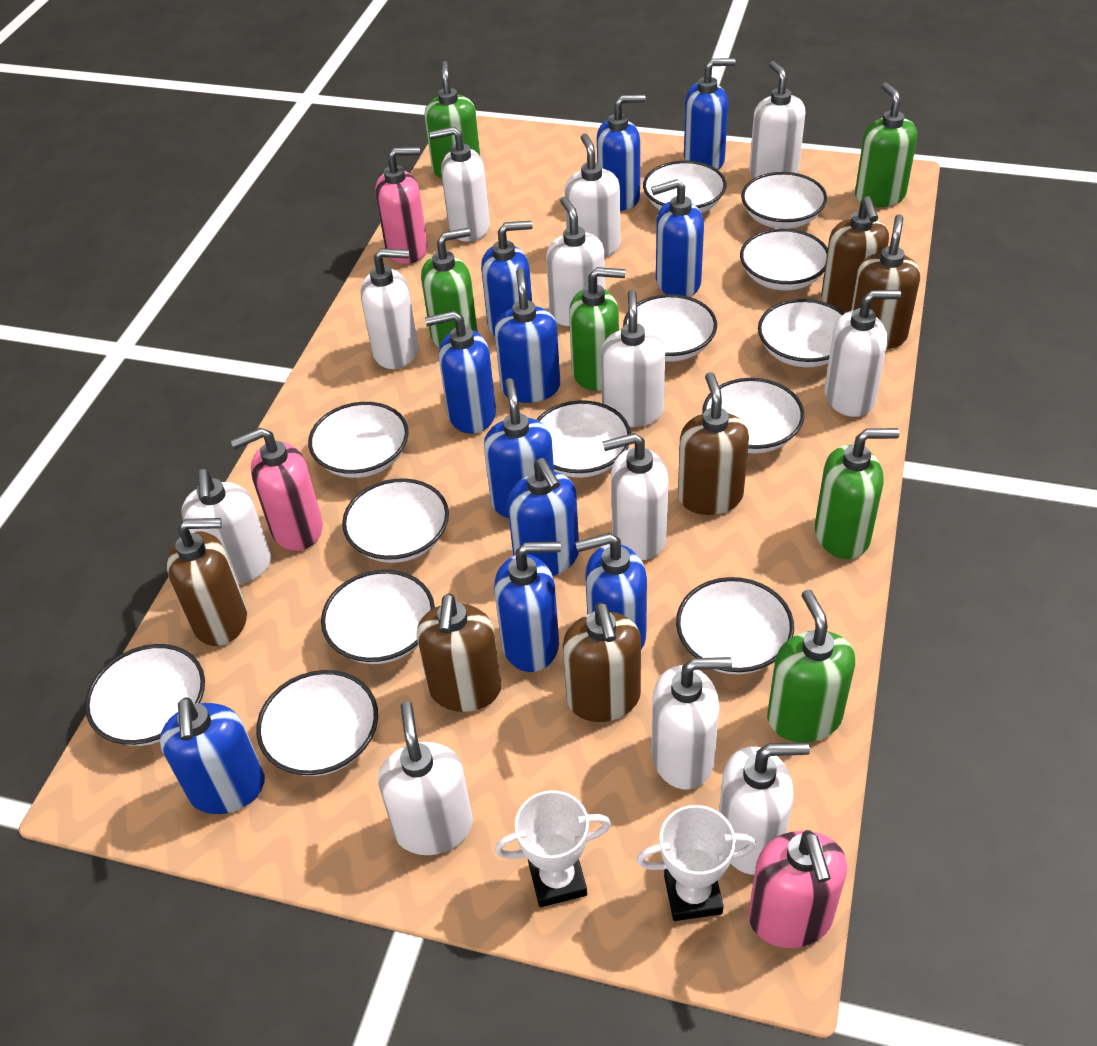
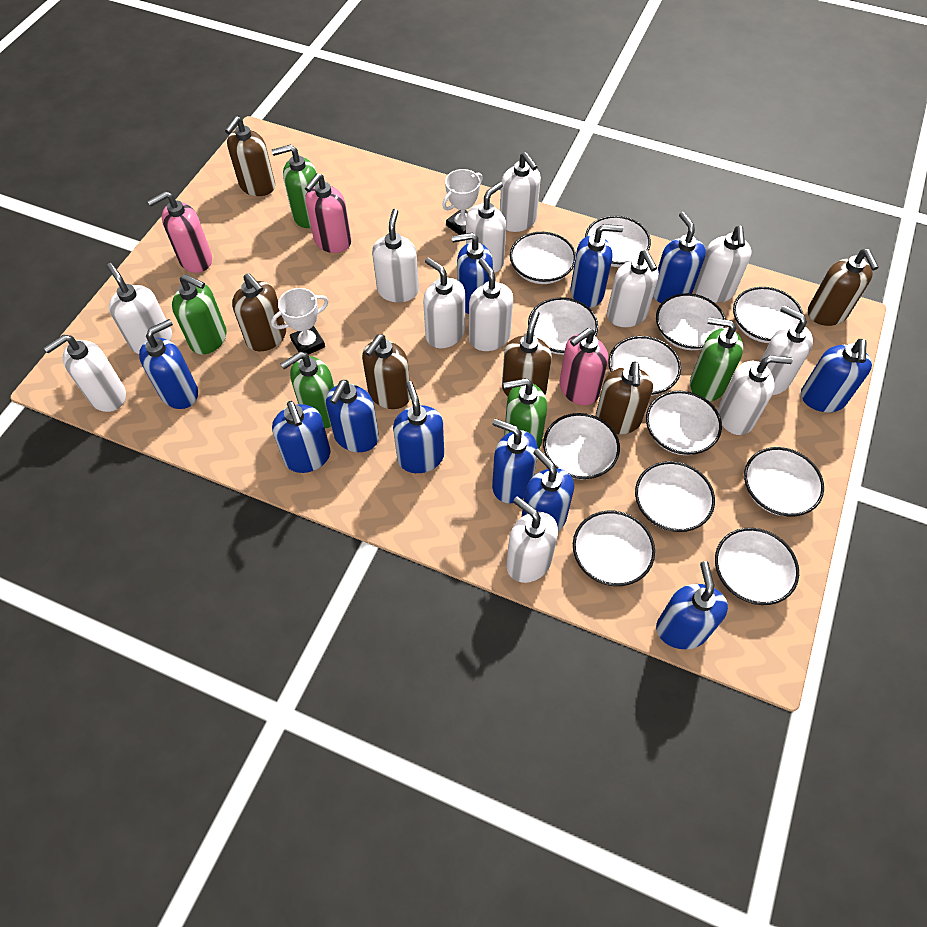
green soap dispenser: [421,228,478,348] [424,61,480,178] [569,267,626,391] [767,590,855,742] [815,428,899,559] [855,83,917,207] = 6 -> [172,274,227,354] [272,145,318,228] [281,352,334,428] [503,378,547,449] [690,317,743,402] = 5
white bowl: [85,644,205,746] [256,670,378,776] [308,402,409,478] [321,570,435,664] [342,478,449,563] [536,400,631,478] [623,294,717,362] [643,161,726,213] [676,577,794,674] [702,378,804,454] [740,229,828,290] [741,172,827,229] [758,299,845,367] = 13 -> [510,232,576,284] [528,297,598,355] [543,413,620,480] [573,511,655,586] [585,216,651,267] [608,336,681,396] [635,461,715,532] [646,391,722,455] [656,293,726,350] [715,528,799,605] [733,287,803,343] [744,447,824,516] = 12

